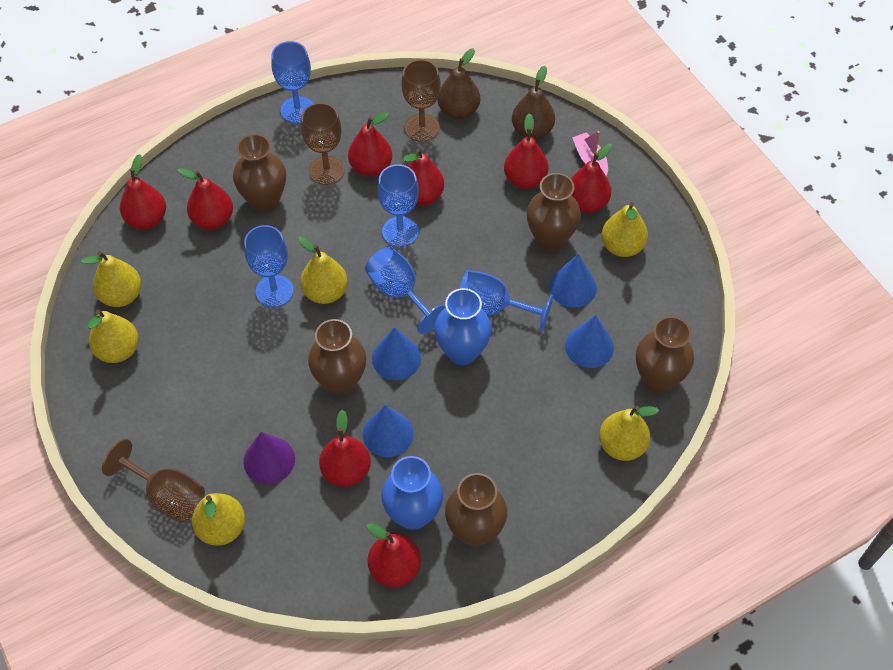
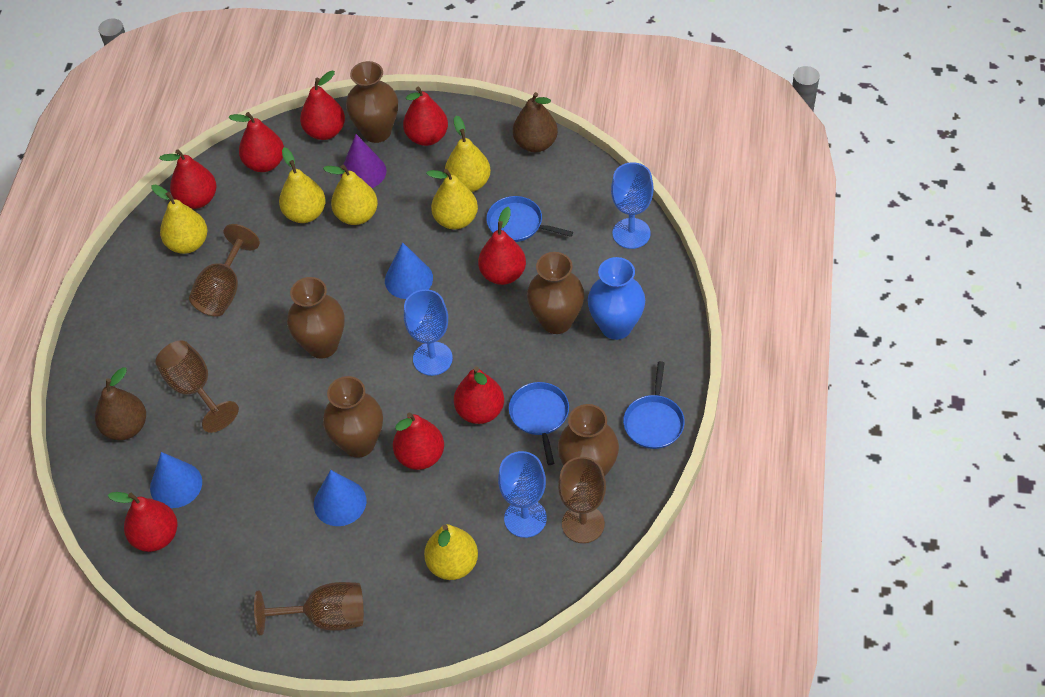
blue cone: [363,405,414,457] [372,327,421,380] [549,254,597,307] [565,315,614,368] = 4 -> [150,452,202,508] [314,470,366,526] [385,242,433,299] = 3
blue goblet: [244,225,294,307] [271,41,314,124] [365,246,446,334] [377,164,419,247] [459,270,553,332] = 5 -> [404,289,453,376] [498,451,547,538] [611,162,654,249] = 3
blue pan: none = 0 -> [486,196,573,242] [509,382,569,465] [623,361,685,449] = 3
blue vase: [381,456,443,530] [434,288,492,365] = 2 -> [588,257,645,340] = 1
brown goblet: [102,439,205,522] [301,103,345,185] [402,59,441,142] = 3 -> [155,340,239,433] [189,224,260,317] [254,582,364,635] [558,457,606,543] = 4
pink boat: [572,131,608,176] = 1 -> none = 0

